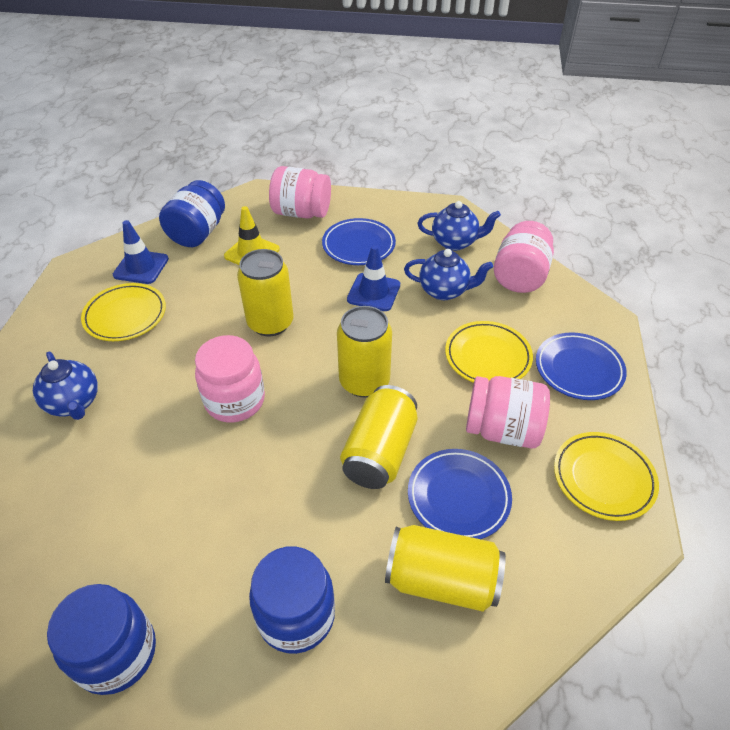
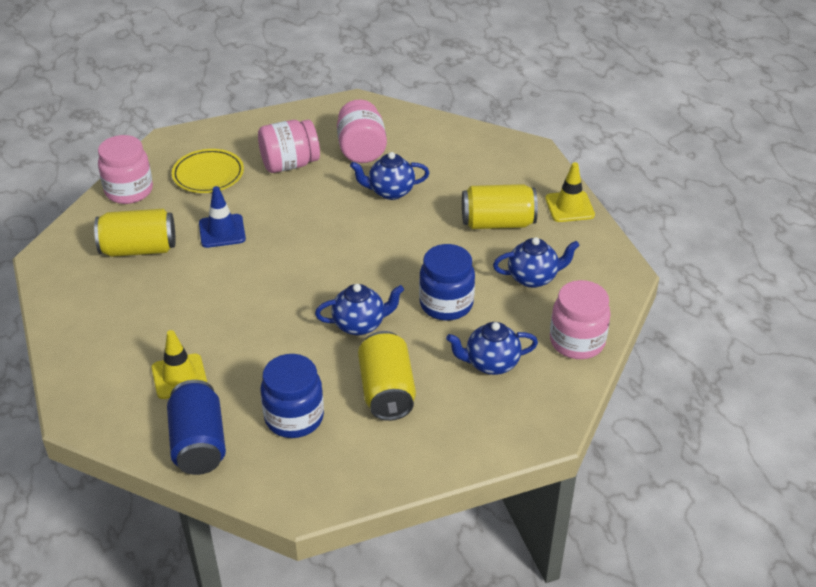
blue can: none = 0 -> [167,380,226,475] = 1
blue jar: [47,584,156,695] [159,180,225,247] [249,546,335,654] = 3 -> [261,354,324,438] [419,244,475,320] = 2
blue plate: [322,218,396,265] [408,449,512,539] [536,332,627,400] = 3 -> none = 0
blue teapot: [33,352,98,420] [404,249,493,300] [418,201,501,251] = 3 -> [315,284,404,335] [350,152,429,200] [446,322,538,375] [493,237,580,288] = 4
blue traffic cone: [113,220,169,284] [347,245,400,311] = 2 -> [199,186,246,248] = 1
yellow can: [237,249,294,336] [337,306,392,397] [340,385,418,489] [385,525,506,612] = 4 -> [94,209,176,257] [358,331,416,421] [462,184,538,229] = 3
yellow plate: [81,283,166,341] [445,321,533,383] [554,432,659,521] = 3 -> [172,149,244,193] = 1
yellow traffic cone: [224,206,280,265] = 1 -> [151,330,207,399] [545,162,595,222] = 2

